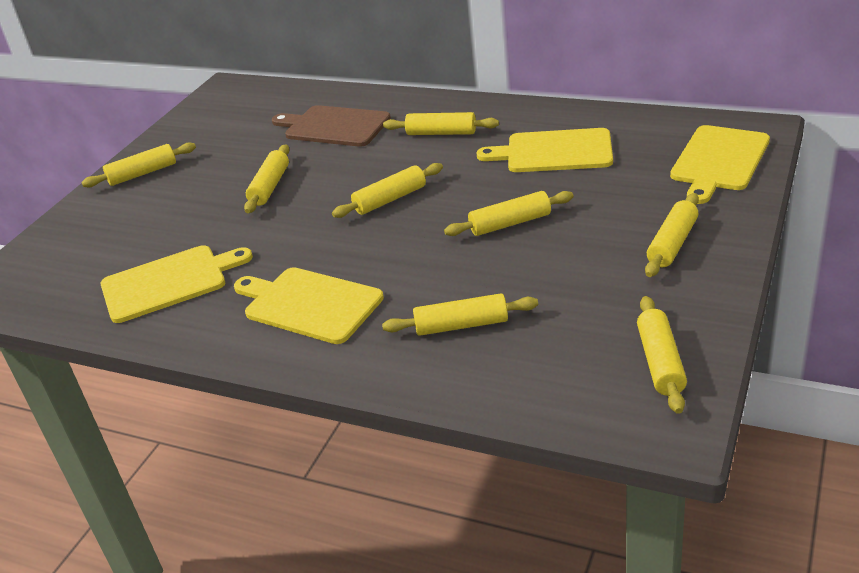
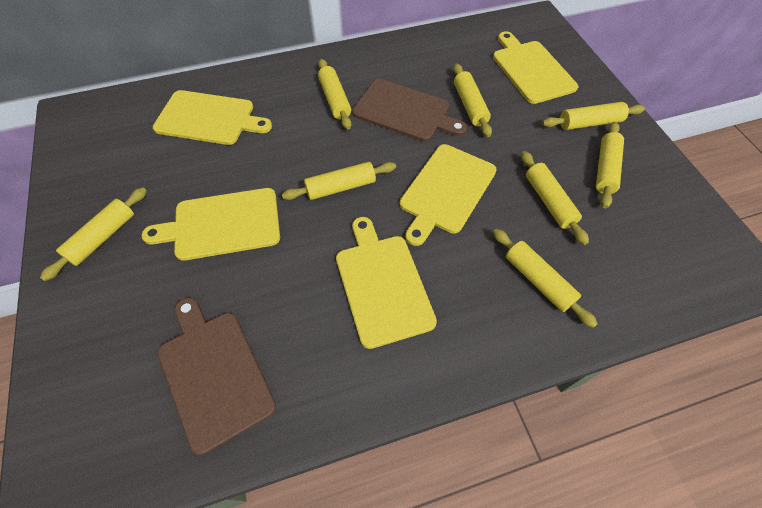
brown cutting board: [272,105,391,147] = 1 -> [158,298,276,455] [352,79,467,142] = 2
yellow cutting board: [101,245,253,323] [234,267,384,344] [477,128,613,172] [670,125,770,204] = 4 -> [141,188,280,261] [153,90,272,145] [336,217,437,349] [400,144,497,246] [493,31,578,104] = 5

